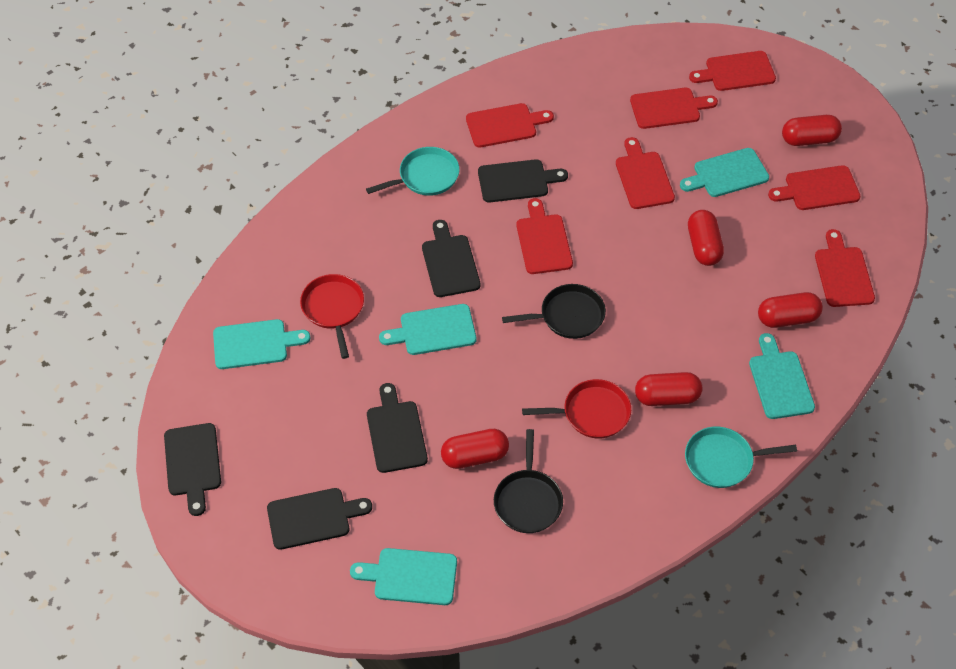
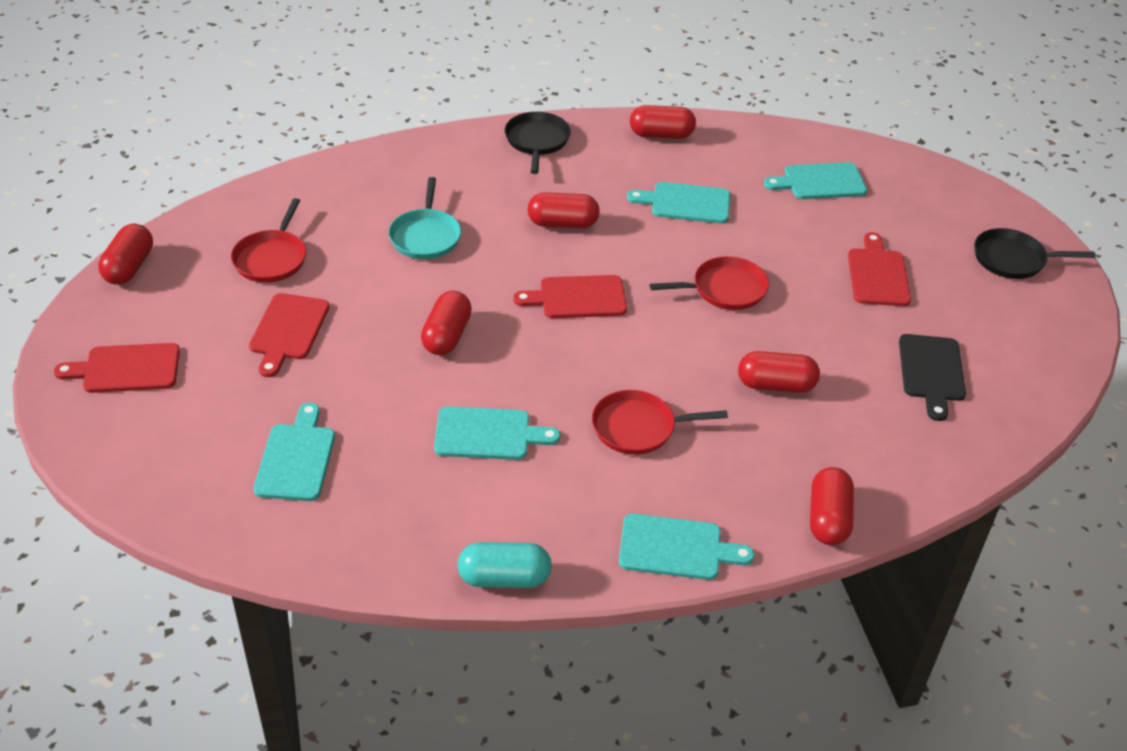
black cutting board: [164,423,221,516] [267,488,372,550] [367,383,428,473] [422,220,480,297] [478,159,568,203] = 5 -> [899,334,966,421] = 1
red capsule: [441,429,509,469] [635,372,702,406] [688,210,724,266] [758,292,823,328] [782,115,842,146] = 5 -> [98,224,153,285] [421,291,472,355] [528,192,600,228] [630,105,696,139] [738,351,820,393] [810,467,854,545] = 6
red cutting board: [466,103,554,148] [516,198,573,274] [616,137,675,209] [630,88,718,129] [689,51,776,91] [768,165,861,210] [815,229,875,307] = 7 -> [54,343,180,393] [249,293,330,377] [513,275,627,318] [848,232,911,306] = 4
red pan: [300,274,364,359] [522,379,631,438] = 2 -> [231,198,306,283] [592,390,728,455] [650,256,769,310] = 3
turquoise capsule: none = 0 -> [457,542,552,588] = 1
turquoise pan: [366,147,460,196] [685,427,797,488] = 2 -> [389,177,461,259] = 1

